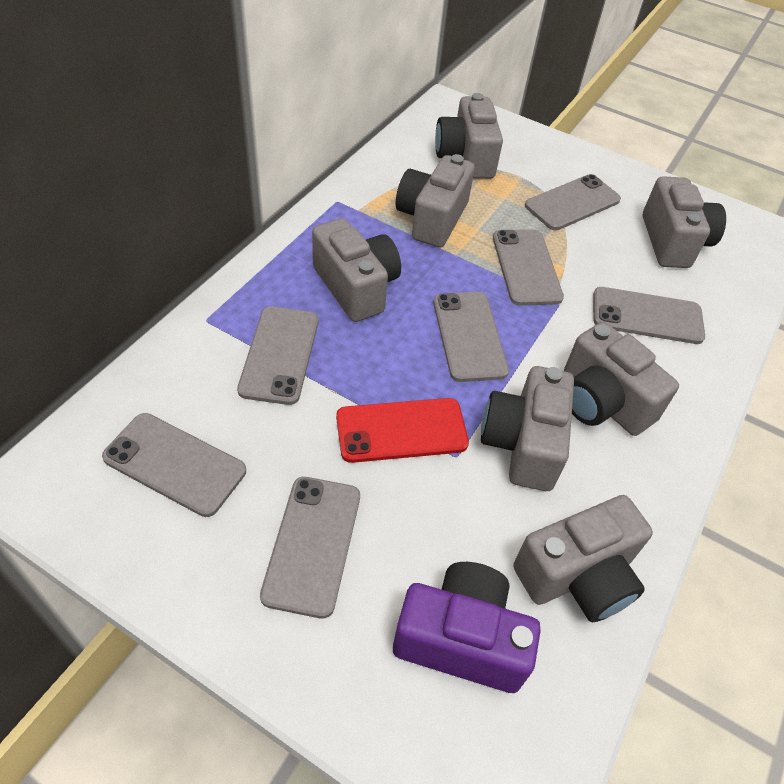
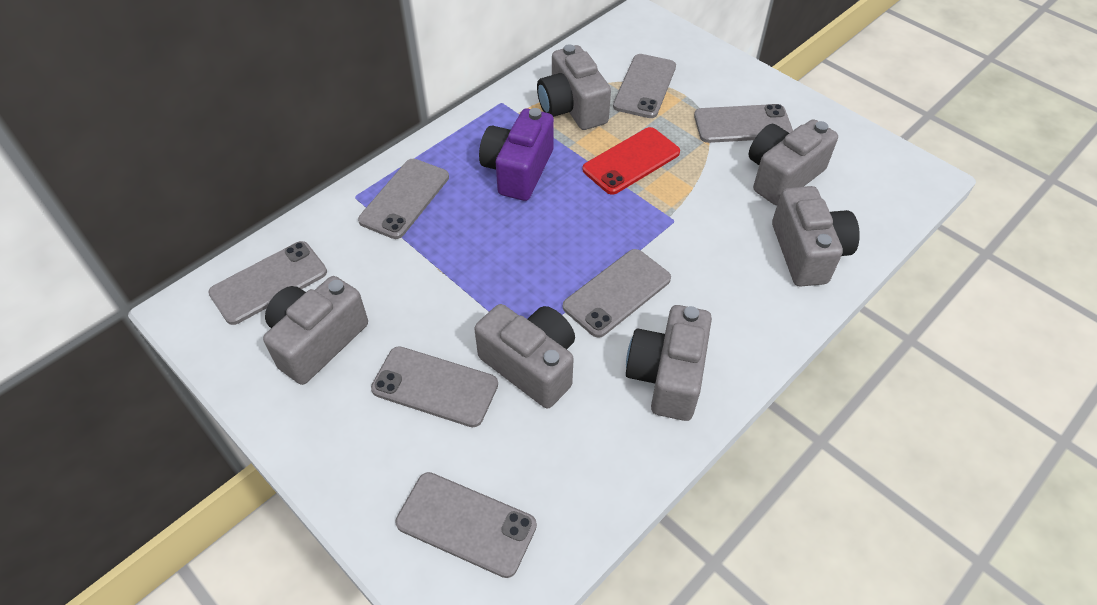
grey camera: [312,218,401,322] [396,154,475,248] [435,93,503,179] [481,366,574,491] [513,495,653,622] [564,322,679,436] [643,176,726,268] = 7 -> [263,276,368,385] [474,304,575,408] [537,44,611,130] [626,305,712,421] [748,119,838,205] [772,186,860,287] = 6

